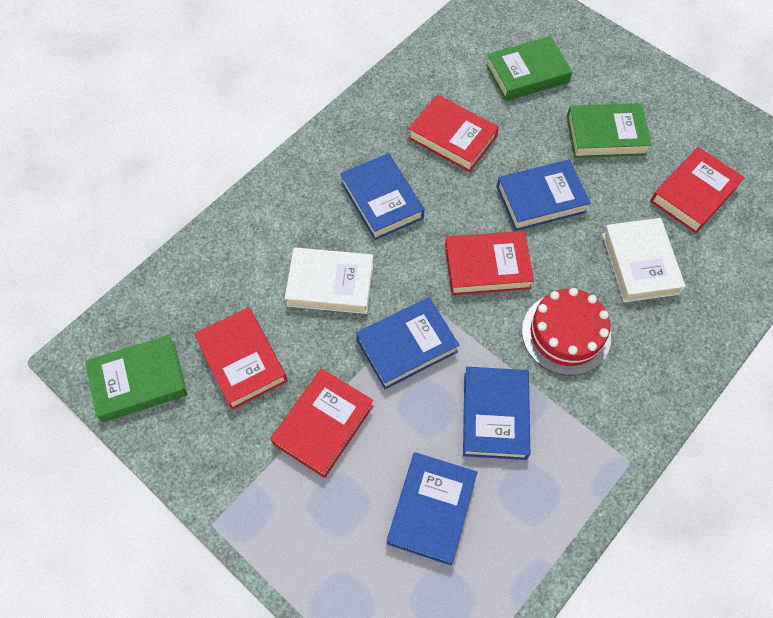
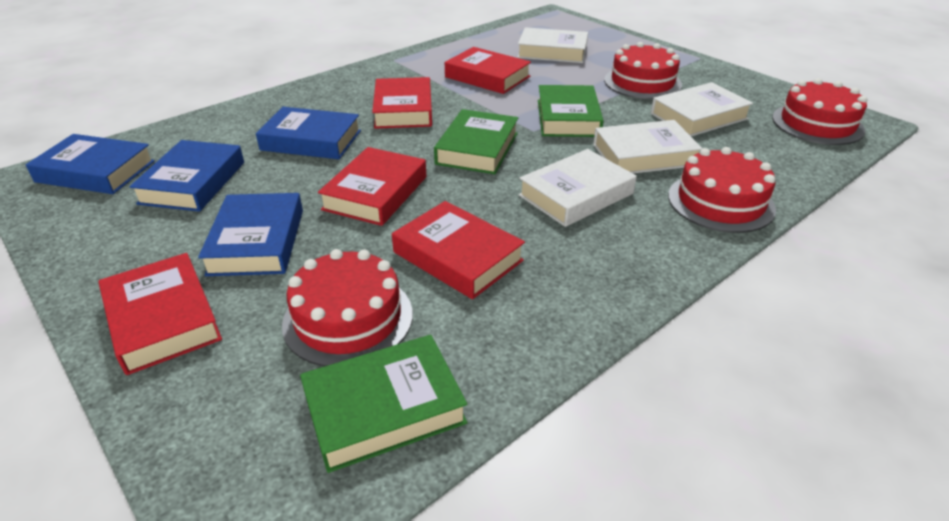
blue book: [340,153,424,240] [356,297,459,389] [387,452,477,565] [463,367,530,460] [497,160,591,231] = 5 -> [26,134,155,194] [129,140,244,212] [198,193,303,276] [256,107,361,159] = 4
red cake: [522,288,611,376] = 1 -> [282,249,413,366] [604,42,682,99] [668,147,776,233] [772,78,868,145] = 4
white book: [285,247,374,314] [602,218,686,302] = 2 -> [517,27,588,63] [519,149,637,227] [593,120,703,174] [651,82,753,136] = 4

